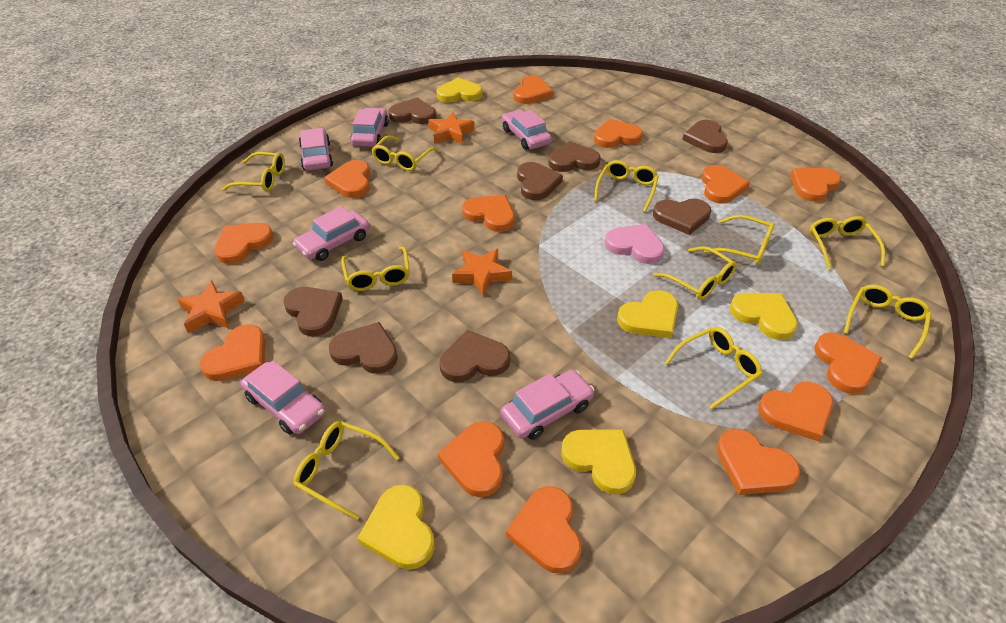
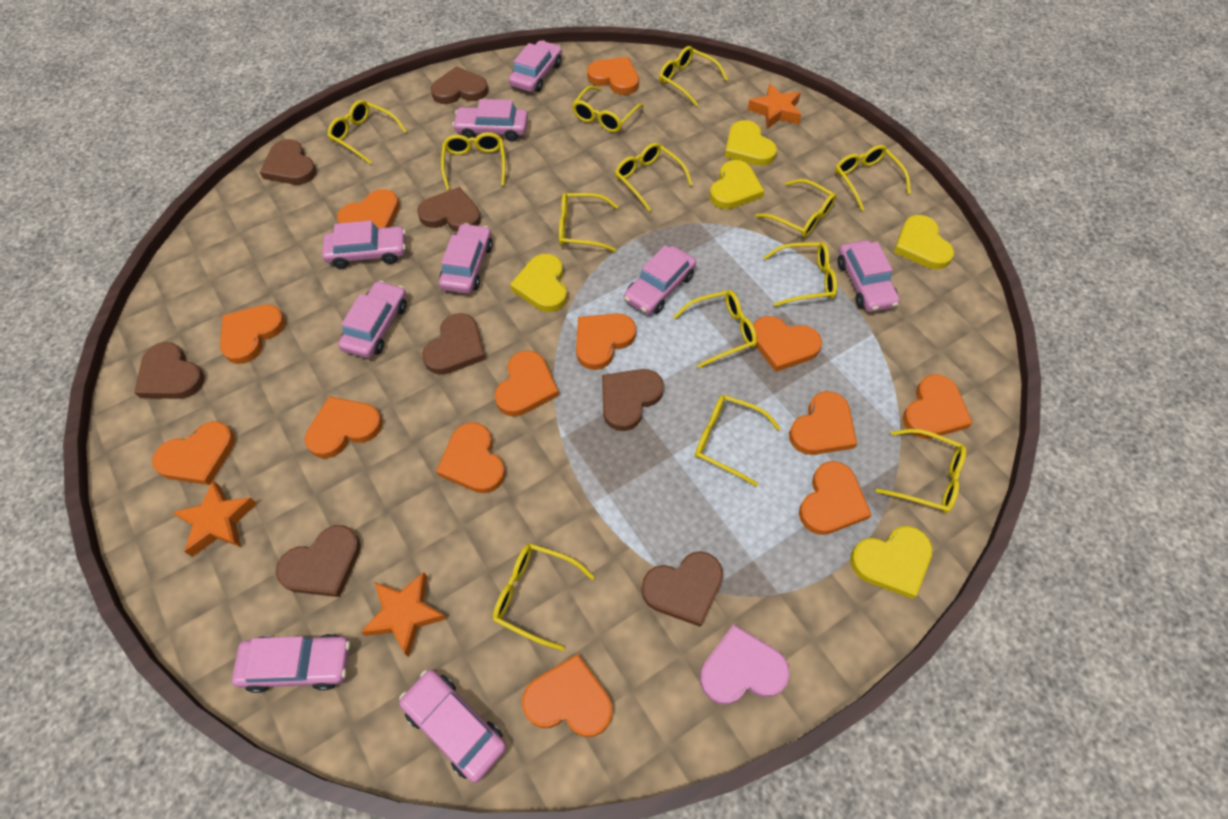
pink car: [241,360,325,435] [293,206,370,261] [299,128,333,171] [350,108,389,147] [501,370,594,440] [502,110,552,150] = 6 -> [232,634,350,693] [322,221,406,269] [338,281,407,358] [399,670,507,783] [439,223,493,294] [452,99,528,142] [509,40,562,92] [624,245,696,315] [838,240,900,312] = 9
yellow glasses: [222,152,285,192] [294,421,400,520] [341,247,410,291] [372,135,438,171] [594,160,659,212] [654,246,737,300] [665,327,762,409] [704,215,775,265] [809,216,885,270] [844,284,931,359] = 10 -> [328,100,407,164] [441,132,506,190] [493,543,595,651] [559,193,619,252] [572,86,644,132] [615,143,693,212] [659,46,728,107] [673,290,757,368] [695,395,780,486] [756,179,836,238] [763,242,837,307] [835,145,911,211] [876,429,966,513] = 13

